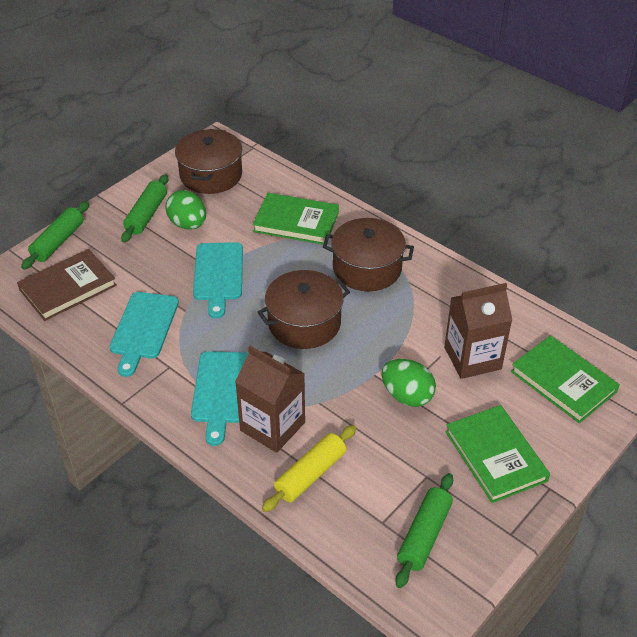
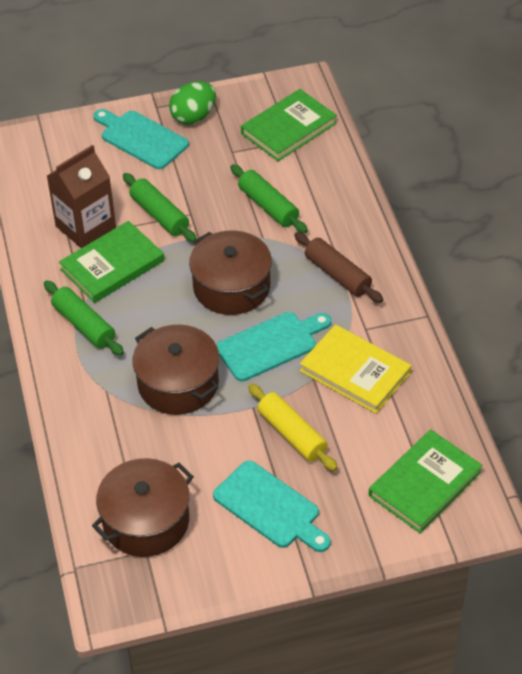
brown book: [17,249,117,321] = 1 -> none = 0
brown carton: [235,346,305,453] [444,283,512,379] = 2 -> [47,145,116,248] = 1
brown rolling pin: none = 0 -> [294,232,383,303] = 1
green egg: [165,190,206,230] [382,359,436,407] = 2 -> [169,81,216,125] = 1
yellow book: none = 0 -> [300,324,411,413] = 1

